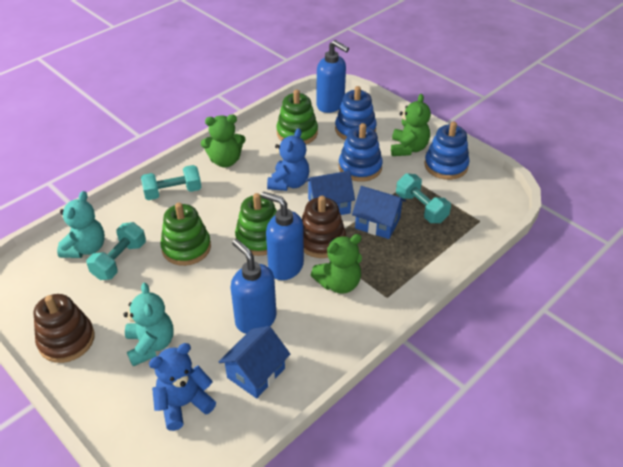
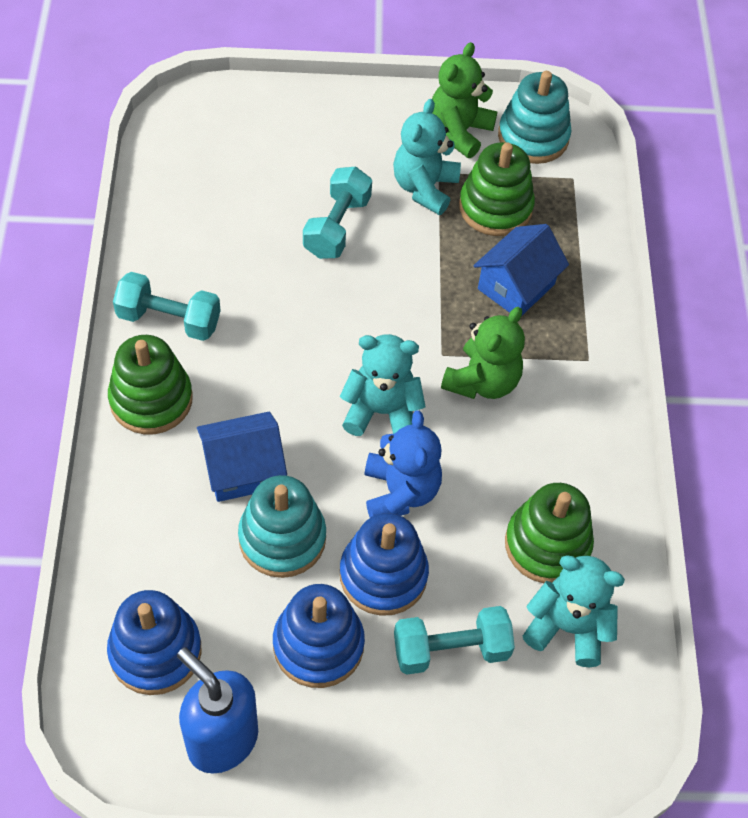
blue house: [219,326,290,398] [305,171,355,215] [352,186,406,239] = 3 -> [197,412,287,502] [473,224,569,315] = 2
blue soap dispenser: [231,239,276,334] [261,192,304,280] [316,40,349,113] = 3 -> [177,647,258,774] = 1
blue teddy bear: [149,343,216,431] [267,128,309,191] = 2 -> [364,410,442,518] = 1
brown stacking toy: [34,294,95,363] [302,196,346,258] = 2 -> none = 0
green teddy bear: [201,114,246,167] [311,234,362,294] [391,94,431,156] = 3 -> [432,42,497,158] [441,307,525,399] = 2
turquoise stacking toy: none = 0 -> [238,475,326,578] [498,71,572,164] = 2
turquoise teddy bear: [57,191,105,258] [123,283,173,367] = 2 -> [340,334,426,436] [393,99,461,215] [523,556,625,667] = 3

